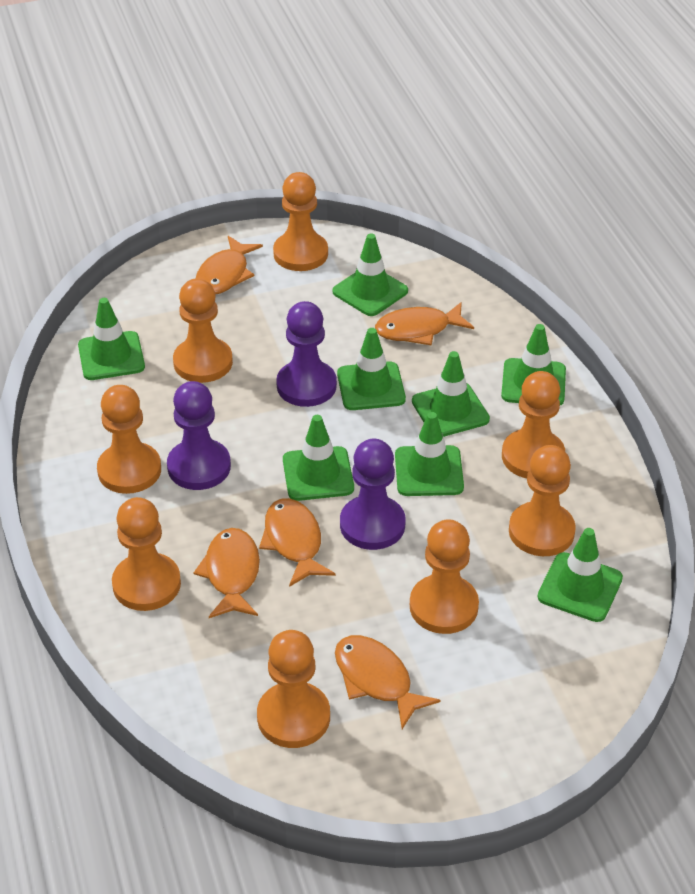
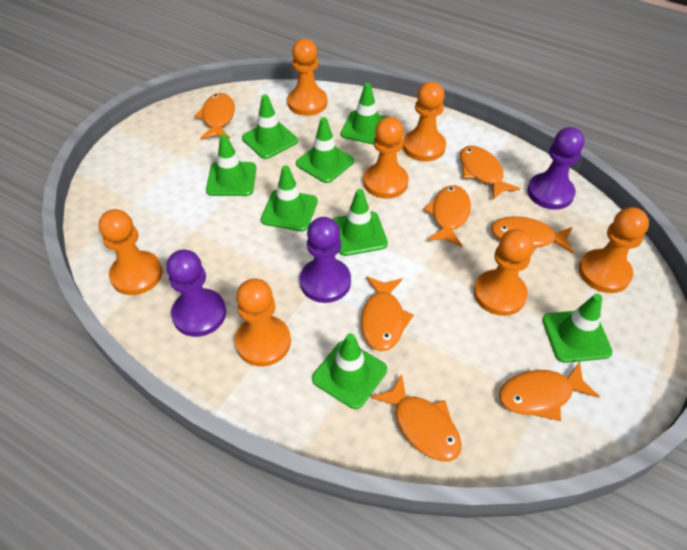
orange fish: [194,528,260,618] [195,236,263,295] [259,498,335,587] [335,635,440,729] [375,302,474,345] = 5 -> [194,93,235,139] [361,276,414,351] [371,374,462,461] [423,185,471,247] [460,145,520,200] [491,216,574,255] [499,362,600,421] = 7
orange pawn: [97,385,161,494] [112,497,181,611] [173,278,233,383] [257,630,330,748] [273,172,328,271] [410,519,479,634] [502,371,565,478] [509,445,576,556] = 8 -> [98,209,162,295] [235,279,291,366] [287,39,327,116] [363,117,409,199] [403,82,446,161] [474,229,533,316] [579,207,649,293] = 7

